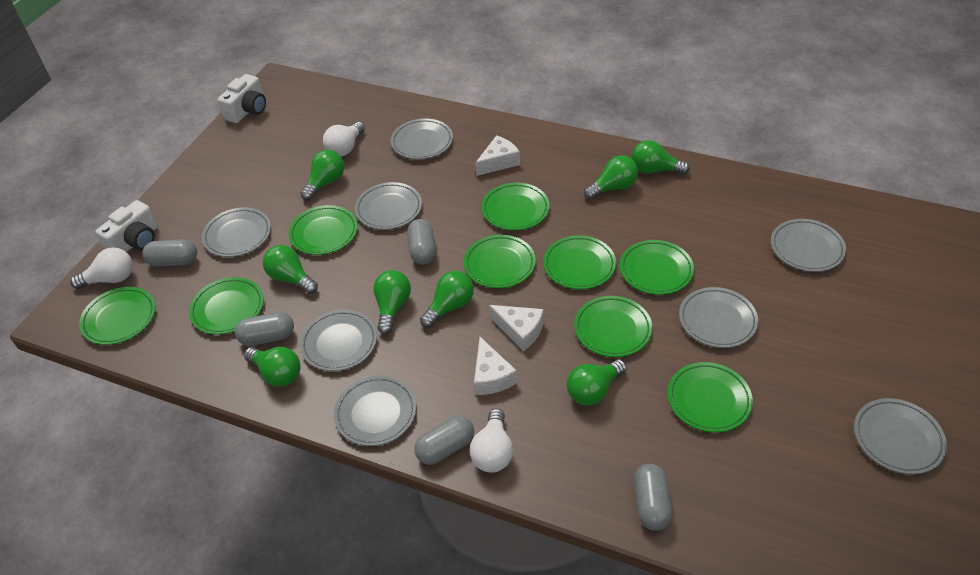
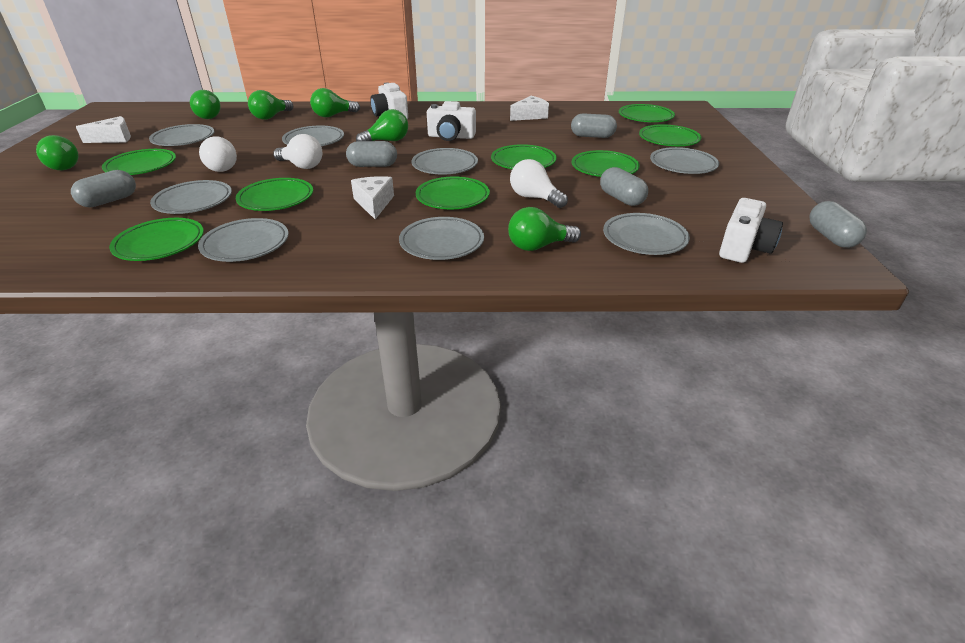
green light bulb: [244,347,301,387] [263,245,318,294] [300,150,344,200] [373,270,411,334] [420,271,474,328] [567,359,627,406] [584,155,638,200] [631,140,690,174] = 8 -> [36,135,79,170] [190,90,221,119] [248,90,293,120] [310,88,360,118] [356,109,408,141] [508,207,581,251] = 6
green plate: [79,287,155,345] [189,277,264,335] [289,205,358,255] [464,235,536,288] [482,183,550,230] [543,235,616,289] [574,296,652,357] [620,240,694,295] [668,362,753,432] = 9 -> [102,149,176,175] [109,218,204,261] [236,178,313,211] [416,176,490,209] [491,144,557,169] [572,150,640,177] [619,104,675,122] [639,124,702,146] = 8
white camera: [95,200,158,252] [218,74,266,123] = 2 -> [370,82,408,119] [427,101,476,141] [719,198,783,263] = 3

